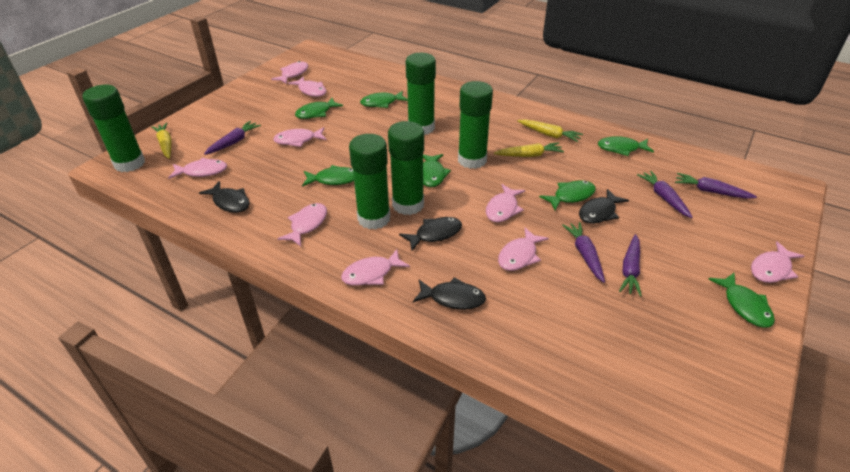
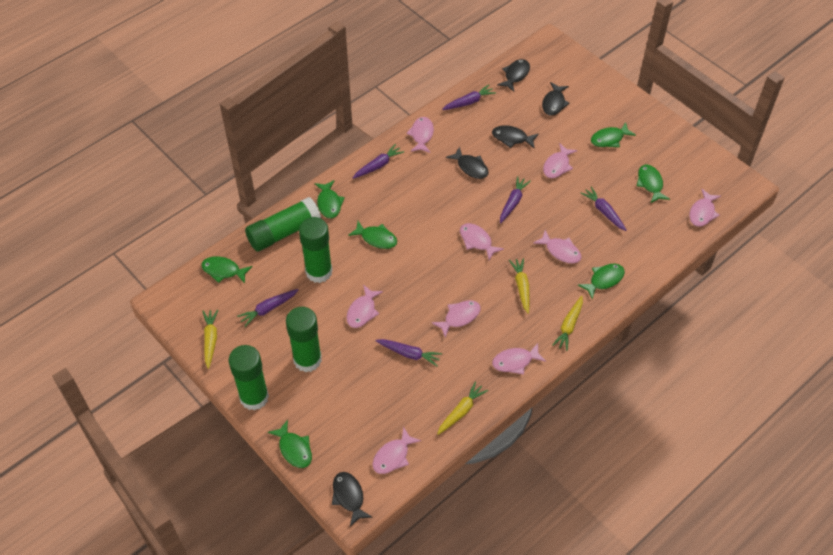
black fish: [199,181,250,213] [399,217,462,251] [413,277,486,310] [579,189,629,224] = 4 -> [332,472,373,527] [446,146,489,179] [492,125,539,148] [497,59,530,92] [542,82,570,116] = 5
green glue stick: [82,85,145,172] [349,134,390,229] [388,121,424,215] [406,53,436,135] [458,81,493,169] = 5 -> [229,345,269,411] [245,197,321,252] [286,307,322,372] [299,217,333,283] = 4
purple carrot: [204,121,261,155] [562,222,605,283] [619,234,642,297] [637,171,693,218] [675,173,757,199] = 5 -> [237,289,298,327] [353,144,404,179] [375,339,442,366] [442,85,496,110] [500,176,531,223] [580,186,627,231] = 6
yellow carrot: [151,123,172,159] [494,143,564,157] [518,119,583,142] = 3 -> [202,309,218,369] [437,381,488,435] [509,258,529,314] [552,296,583,351] = 4

